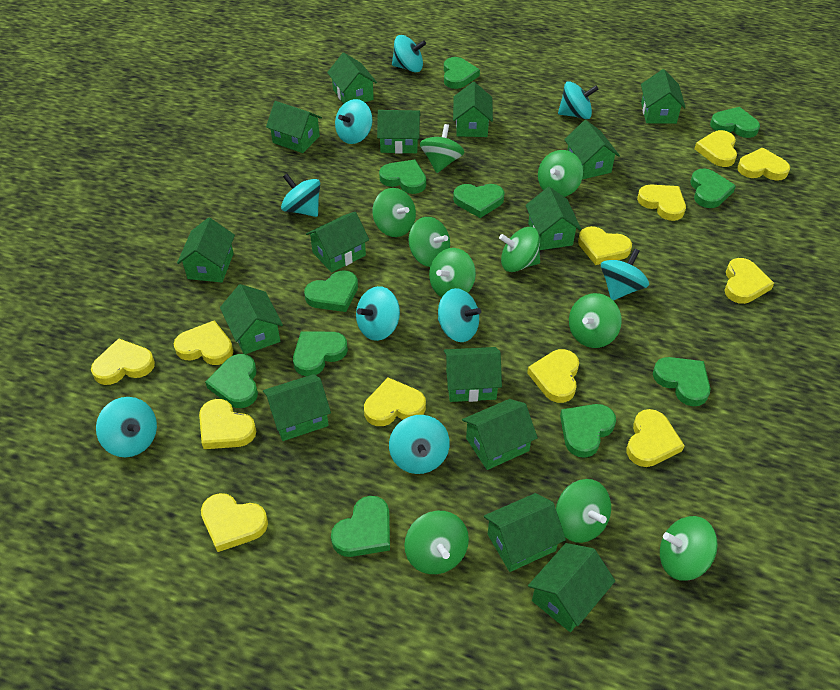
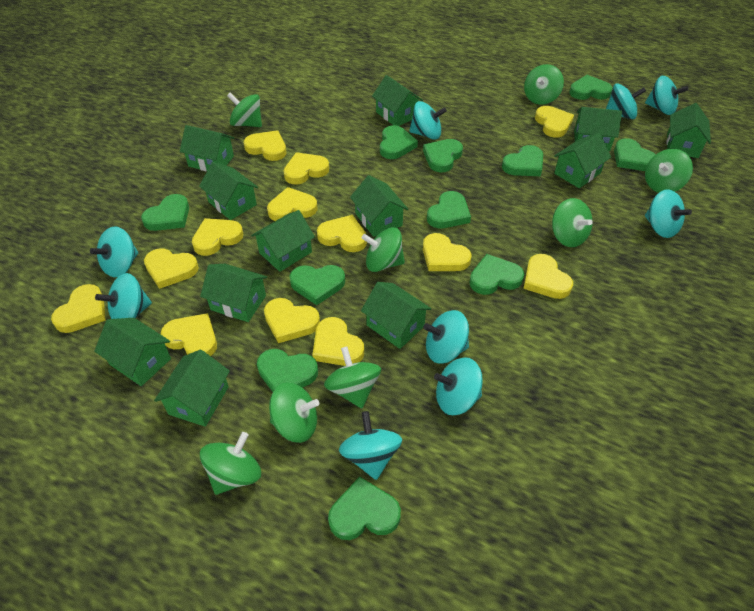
green house: [177,218,235,282] [220,284,283,354] [263,374,331,441] [266,101,322,153] [306,212,369,273] [327,53,377,104] [377,110,420,154] [444,347,502,402] [453,82,493,137] [462,399,538,470] [484,493,566,572] [526,187,581,250] [528,543,615,632] [564,120,620,179] [641,69,686,124] = 15 -> [94,318,171,386] [154,350,230,427] [180,125,234,171] [199,162,258,220] [200,264,267,322] [251,210,315,272] [350,175,408,237] [361,282,431,349] [372,75,423,126] [554,133,611,188] [574,107,622,151] [667,103,711,158] = 12
green spinning top: [372,188,416,237] [404,511,469,574] [409,217,450,267] [420,124,464,173] [429,248,476,297] [499,227,540,272] [538,150,583,197] [556,479,611,543] [569,293,622,348] [660,516,718,581] = 10 -> [200,432,261,495] [227,93,262,127] [269,382,319,443] [324,346,381,408] [361,227,405,272] [524,64,564,105] [552,198,593,247] [645,149,693,193] = 8
yellow heart: [91,338,155,385] [174,320,233,365] [199,399,256,449] [201,493,268,552] [364,378,426,426] [527,349,579,403] [578,226,632,265] [627,409,685,467] [637,185,686,221] [694,130,737,167] [724,258,774,304] [737,148,790,181] = 12 -> [51,284,106,333] [144,249,199,289] [161,313,217,356] [192,218,243,256] [244,130,286,161] [264,298,320,343] [267,187,317,221] [284,152,329,185] [313,317,364,366] [317,215,367,252] [423,233,472,271] [523,254,573,299] [535,106,574,138] = 13

